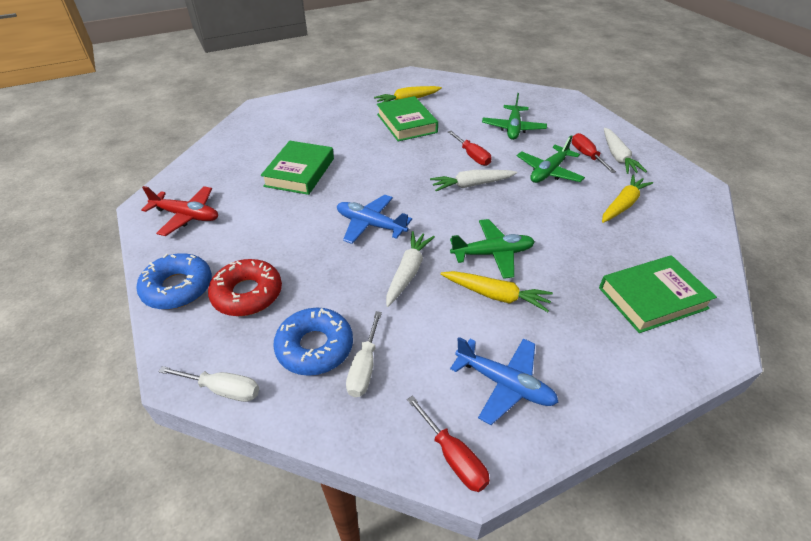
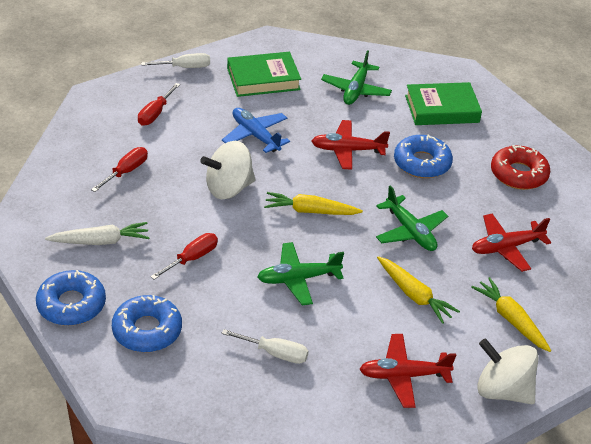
blue donut: [136,253,212,310] [273,308,353,376] = 2 -> [36,270,106,326] [112,295,182,352] [394,134,453,178] = 3
blue plane: [337,195,412,244] [450,337,559,425] = 2 -> [222,108,290,153] = 1
green book: [261,141,334,195] [377,96,438,141] [599,255,717,333] = 3 -> [227,52,301,97] [405,82,482,125] = 2
red plane: [141,186,218,236] = 1 -> [311,120,390,170] [359,334,456,408] [472,214,551,272] = 3
white carrot: [386,231,435,307] [430,170,517,191] [604,128,647,174] = 3 -> [45,222,150,245] = 1
white spinning top: none = 0 -> [200,141,256,199] [477,338,538,404] = 2

